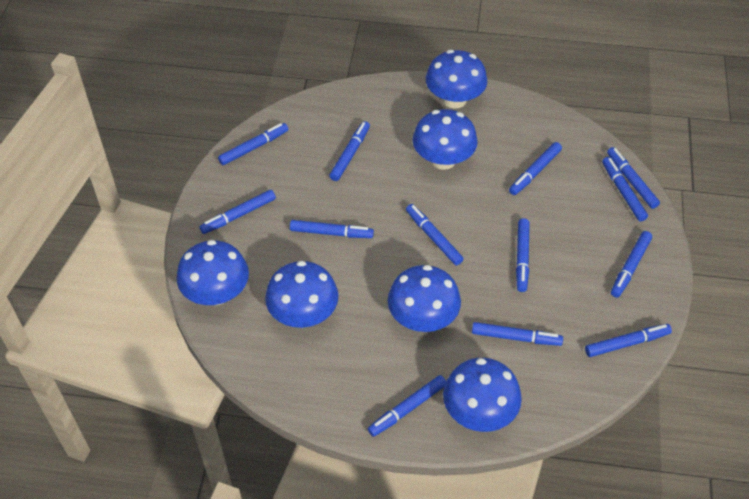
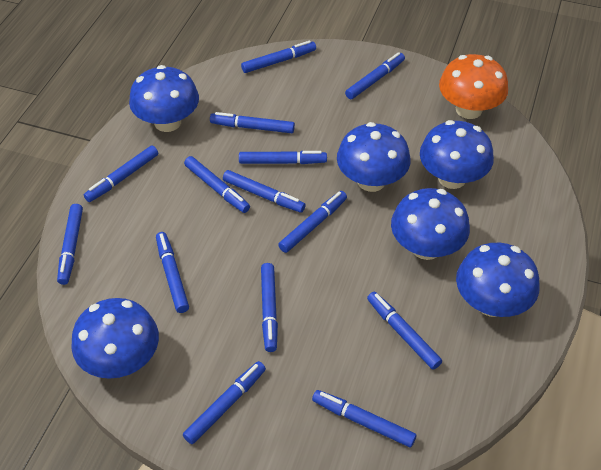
blue marker: [199,190,276,234] [218,123,288,165] [290,220,374,238] [329,121,370,181] [368,375,446,437] [406,204,463,265] [472,322,563,346] [509,142,562,195] [516,218,530,292] [585,324,672,357] [602,157,648,222] [607,147,660,209] [611,231,652,298] = 13 -> [57,204,83,285] [84,146,158,202] [156,232,189,313] [183,361,266,444] [184,156,250,213] [210,112,295,133] [223,170,306,213] [239,151,327,164] [241,41,316,73] [261,263,278,352] [278,191,347,253] [312,390,416,447] [345,52,405,99] [367,292,442,370] = 14
orange mushroom: none = 0 -> [439,54,508,119] = 1

